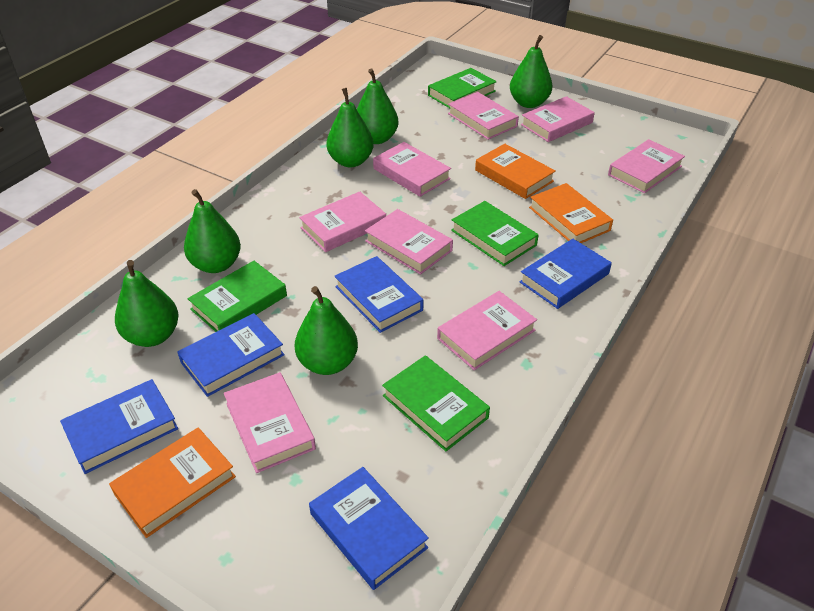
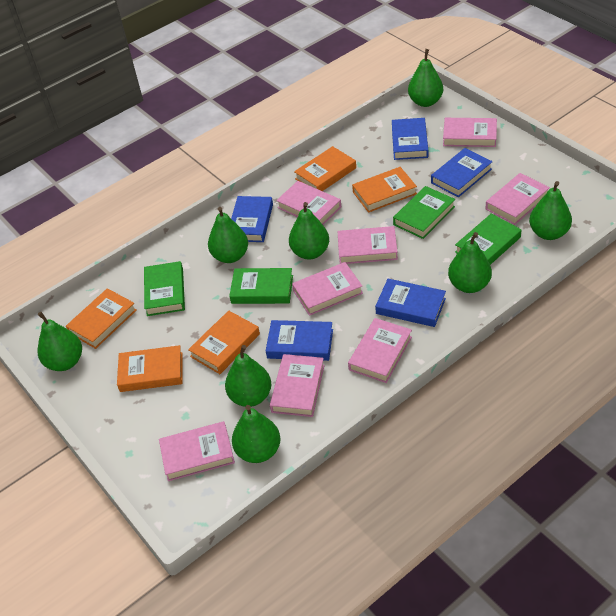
green pear: [115,260,179,347] [184,189,241,273] [295,286,358,375] [326,88,374,167] [357,68,399,144] [510,35,552,108] = 6 -> [37,312,82,371] [208,207,248,263] [225,345,271,407] [232,405,280,463] [289,202,329,260] [408,49,443,107] [448,232,492,293] [529,181,572,240] = 8
orange book: [109,427,236,538] [475,144,556,199] [529,183,613,243] = 3 -> [66,288,137,349] [117,345,183,392] [188,311,260,374] [294,146,356,191] [352,167,417,213] = 5

